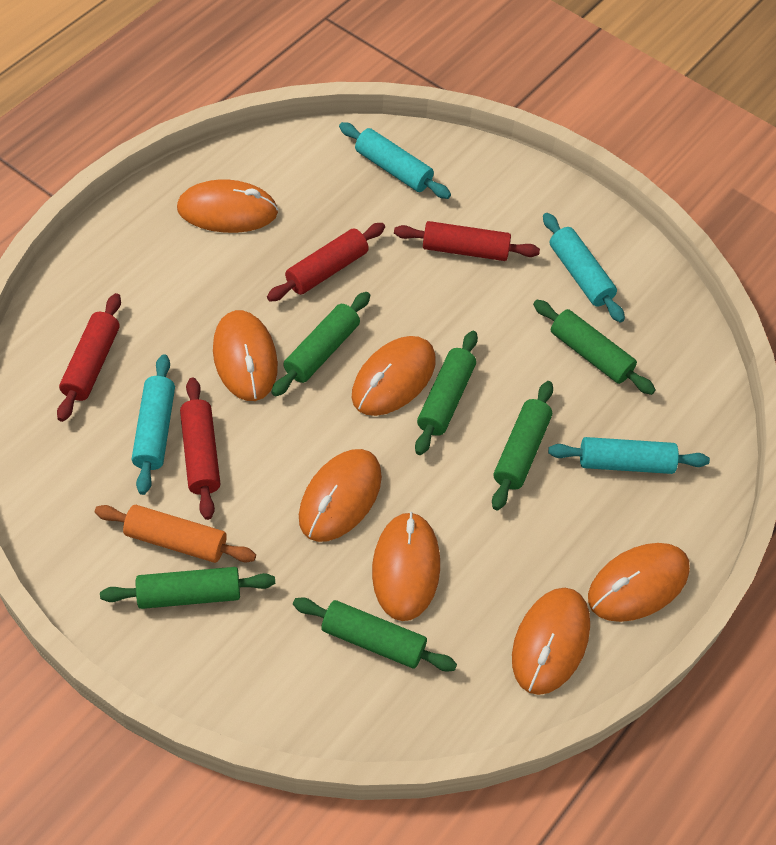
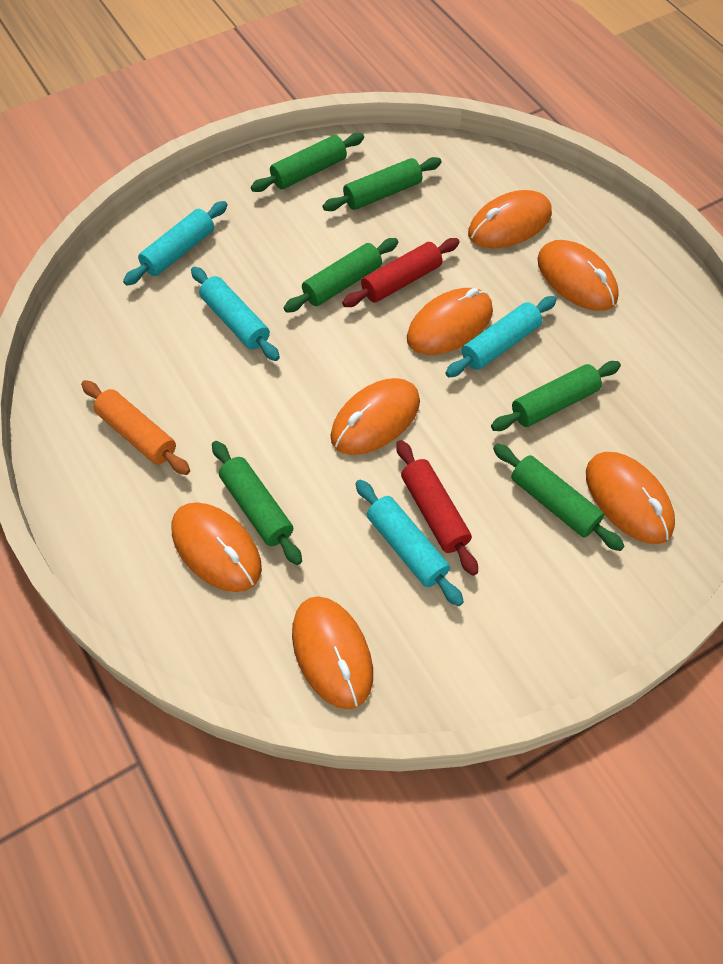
red rolling pin: [57,293,121,422] [180,378,220,520] [267,223,385,302] [394,221,540,261] = 4 -> [342,238,460,307] [396,440,478,576] = 2

